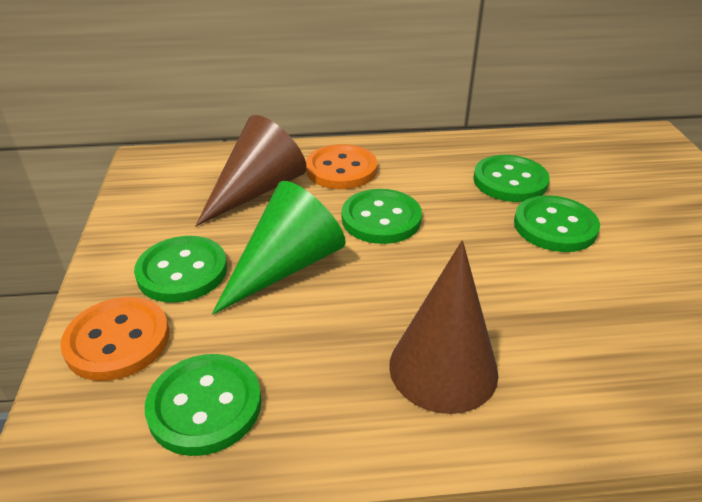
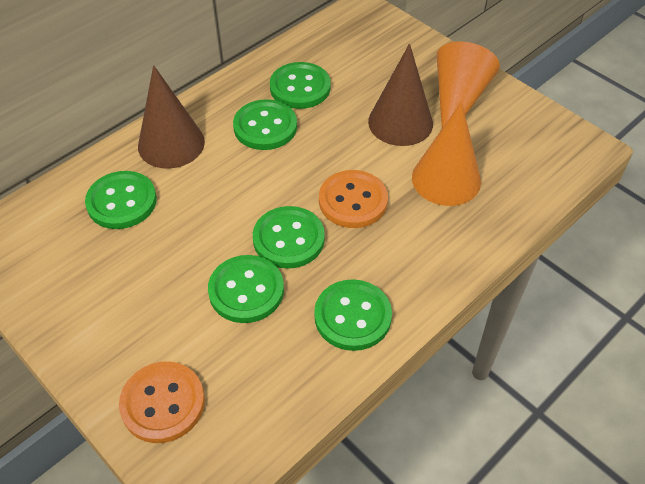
green button: [134,236,227,303] [145,354,262,456] [342,189,422,244] [473,155,550,202] [514,195,600,252] = 5 -> [85,171,157,229] [208,255,284,323] [233,99,297,150] [253,206,325,269] [270,62,331,109] [314,279,392,351] = 6
green cone: [212,181,346,315] = 1 -> none = 0
orange cone: none = 0 -> [412,101,481,206] [437,41,500,128] = 2

